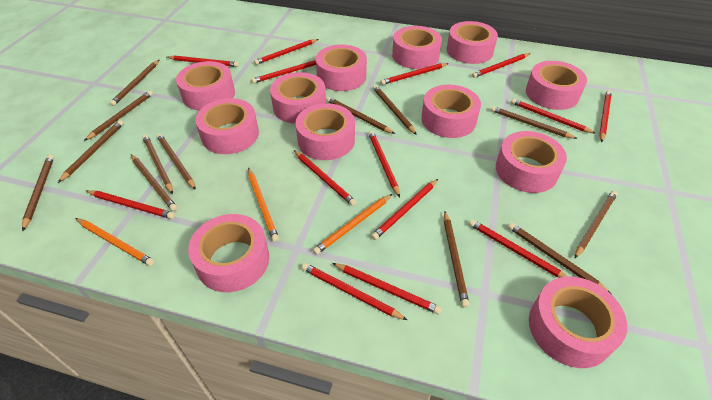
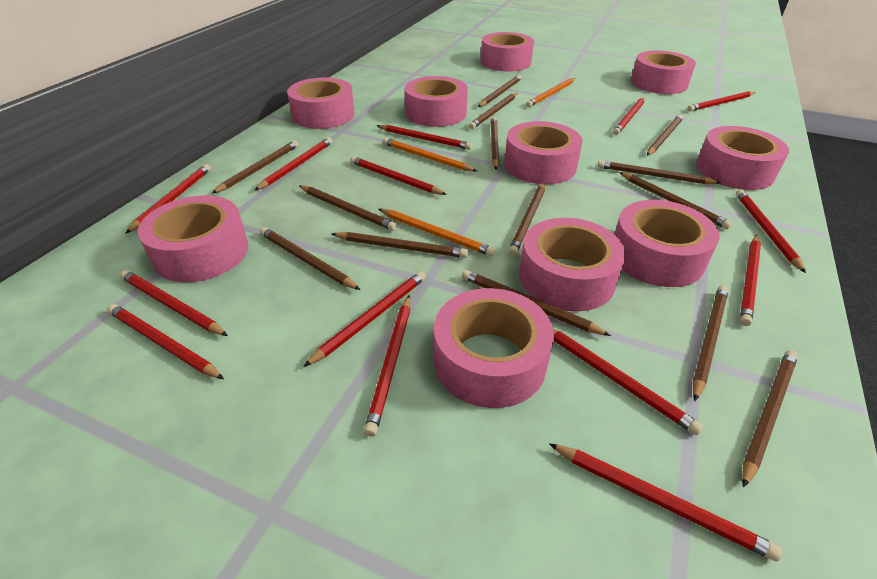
brown pencil: [22,155,54,231] [58,120,124,183] [84,91,153,141] [110,60,159,106] [131,155,177,211] [142,134,173,194] [157,133,196,190] [326,97,395,134] [373,85,417,135] [444,212,469,307] [491,106,577,139] [508,223,612,295] [575,191,618,258] = 13 -> [212,140,299,194] [260,227,360,290] [299,185,397,231] [332,232,468,258] [462,270,611,336] [469,93,517,129] [478,75,522,107] [490,117,500,170] [508,182,545,255] [597,160,721,184] [619,172,733,230] [647,114,683,156] [692,285,729,401] [742,350,798,488] = 14
pink tape: [176,61,235,111] [188,214,269,292] [195,98,259,154] [270,72,326,124] [295,103,355,160] [316,44,367,91] [392,26,442,69] [421,85,481,138] [447,21,498,64] [496,131,567,193] [526,61,587,110] [529,277,627,368] = 12 -> [138,196,248,282] [287,77,355,129] [405,76,468,127] [434,288,554,408] [481,32,534,72] [504,121,583,184] [519,218,626,312] [615,200,719,287] [631,50,696,94] [696,126,789,190] = 10

